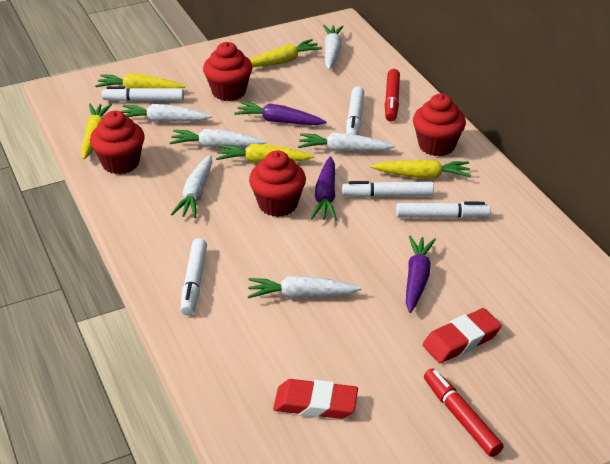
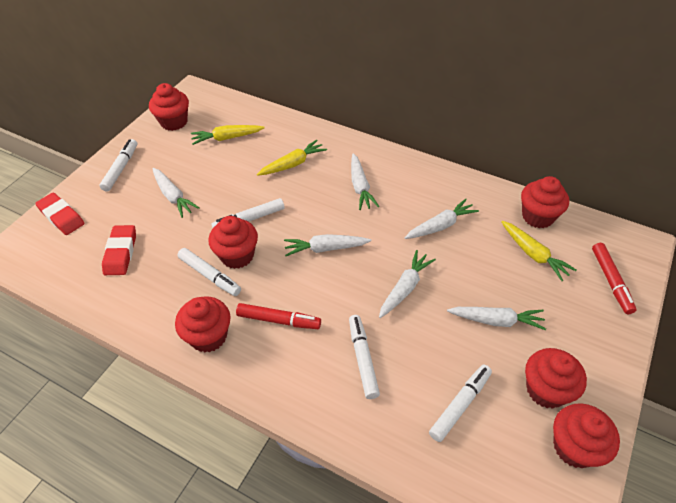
purple carrot: [234,101,327,125] [311,156,337,220] [406,235,436,313] = 3 -> none = 0
red cupcake: [90,111,145,174] [203,42,253,101] [249,151,306,217] [413,94,466,156] = 4 -> [149,83,189,131] [175,296,230,352] [208,216,258,269] [521,176,569,228] [525,348,587,409] [553,403,620,468] = 6
yellow carrot: [81,104,112,160] [95,73,185,89] [216,144,315,163] [249,39,322,67] [371,160,471,179] = 5 -> [191,125,264,145] [257,140,327,176] [501,221,576,281] = 3

